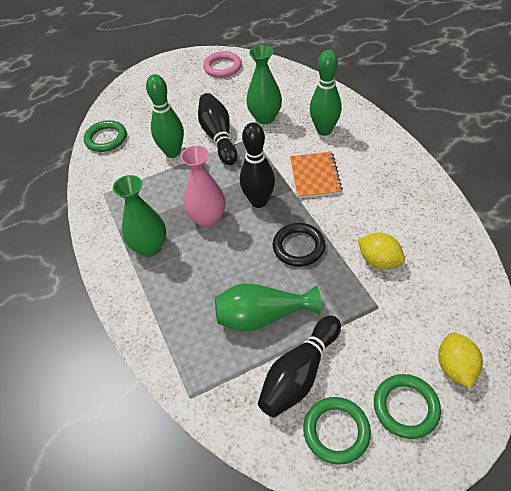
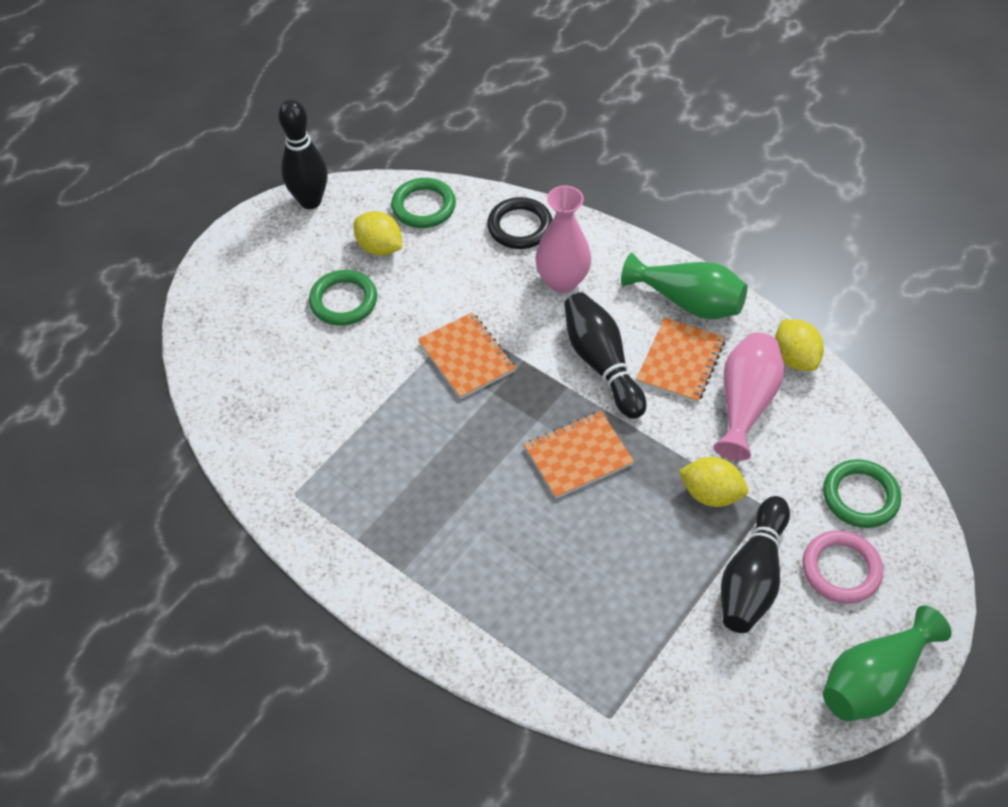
green bowling pin: [146,74,184,158] [310,50,342,136] = 2 -> none = 0
green vase: [113,175,166,257] [215,283,321,331] [246,45,282,124] = 3 -> [621,253,747,319] [823,605,951,721] = 2
orange notebook: [290,152,343,198] = 1 -> [418,312,516,399] [524,411,634,499] [636,318,725,403] = 3
pink vase: [181,146,225,228] = 1 -> [535,185,591,293] [714,332,785,461] = 2
yellow lemon: [358,233,405,269] [438,333,483,388] = 2 -> [354,211,402,256] [679,457,748,507] [775,320,824,371] = 3

